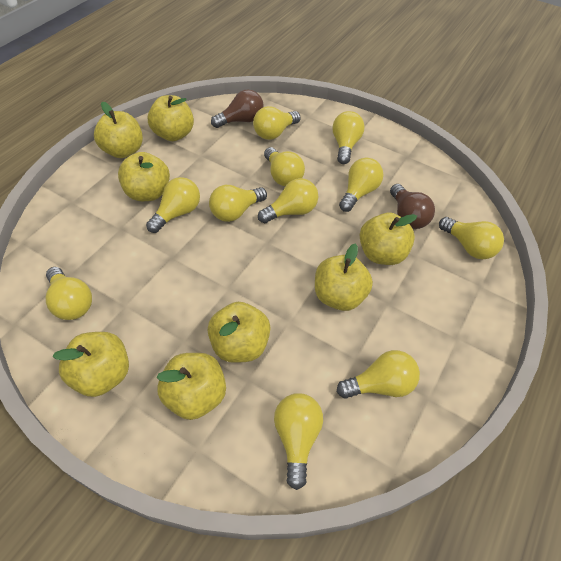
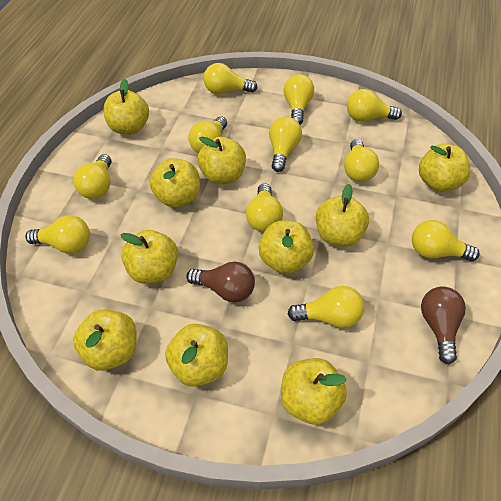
yellow apple: [52,332,129,397] [94,102,143,158] [118,152,170,201] [148,95,194,141] [157,353,226,420] [208,302,271,363] [315,244,373,311] [360,213,417,265] = 8 -> [73,309,137,371] [103,79,149,135] [121,230,178,284] [150,158,200,207] [165,324,228,387] [197,137,246,184] [259,220,314,274] [281,358,347,425] [316,184,369,247] [419,144,471,192] = 10

